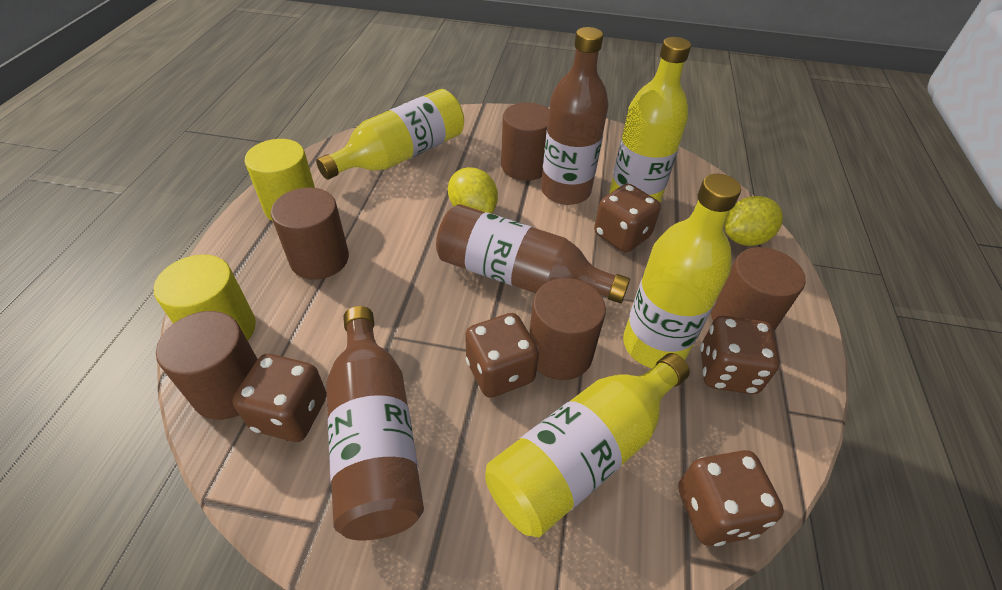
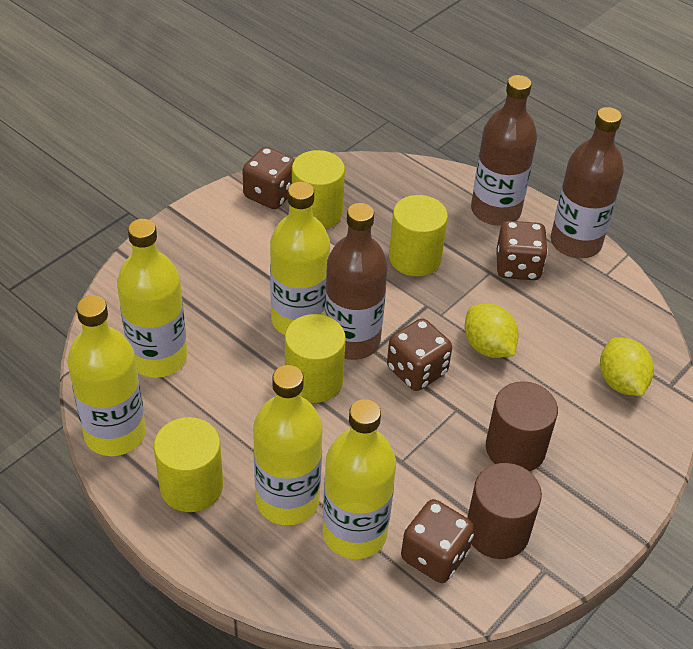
brown cylinder: [156,311,257,420] [271,187,349,280] [501,102,549,181] [529,278,606,380] [711,247,805,331] = 5 -> [467,463,542,559] [486,381,558,472] = 2
brown dice: [233,354,327,442] [465,313,539,398] [594,184,661,253] [678,450,784,546] [700,316,780,394] = 5 -> [242,147,295,209] [387,319,452,391] [401,499,475,583] [496,221,548,280] = 4
yellow bottle: [316,89,464,180] [485,353,690,537] [609,37,691,203] [623,174,741,368] = 4 -> [67,295,146,456] [117,219,187,378] [253,365,323,525] [270,182,330,335] [323,399,396,559] = 5
yellow cylinder: [154,255,256,341] [245,139,315,221] = 2 -> [154,417,223,512] [285,314,346,403] [292,150,345,229] [389,195,448,277] = 4

